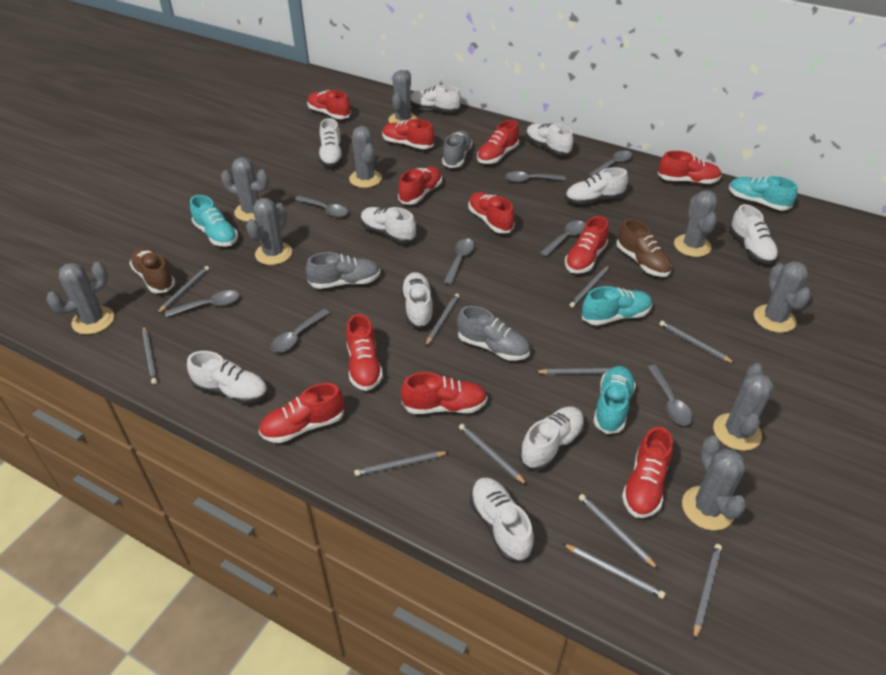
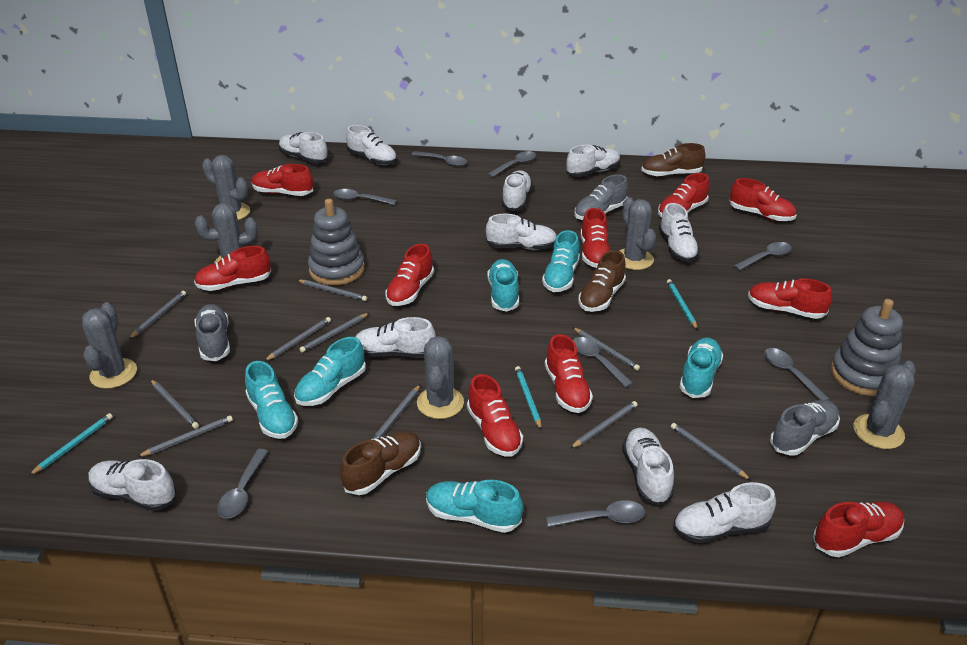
brown shoe: [129,247,175,293] [616,219,672,277] = 2 -> [340,431,421,495] [578,250,626,312] [641,143,706,177] = 3
grey cactus: [46,262,114,335] [221,157,269,222] [246,198,292,265] [349,126,382,188] [388,70,418,123] [674,190,717,257] [682,436,747,531] [713,363,774,451] [754,261,811,333] = 9 -> [82,302,137,389] [195,203,258,263] [202,155,250,220] [417,336,464,419] [619,197,656,270] [854,361,916,449] = 6
grey pencil: [142,327,157,384] [157,266,209,314] [354,452,449,476] [425,294,459,347] [459,424,527,485] [535,368,611,375] [562,543,665,599] [570,266,609,308] [579,494,659,570] [659,321,734,363] [694,544,722,640] = 11 -> [129,291,186,339] [137,415,233,457] [151,380,199,429] [264,317,331,361] [297,280,367,301] [299,313,369,352] [371,384,421,440] [570,401,638,449] [573,327,640,371] [671,423,752,481] = 10
grey stacking toy: none = 0 -> [308,199,365,285] [830,299,903,396] = 2
red shoe: [259,383,344,443] [307,90,351,119] [346,314,383,391] [382,119,434,149] [398,166,442,205] [401,372,488,414] [468,192,514,233] [477,120,519,164] [565,216,609,273] [622,427,673,518] [658,151,721,184] = 11 -> [194,246,271,291] [252,164,313,196] [385,244,434,306] [467,374,523,457] [545,334,593,413] [581,208,610,268] [658,173,709,218] [729,178,797,221] [748,279,832,319] [813,502,904,557] = 10
turquoise pencil: none = 0 -> [29,413,113,476] [515,366,542,430] [667,279,698,330] = 3
turquoise shoe: [190,195,238,247] [582,286,652,326] [594,366,636,434] [729,176,798,210] = 4 -> [245,361,298,439] [294,337,366,406] [426,480,523,533] [488,259,519,312] [542,230,580,292] [679,338,723,398] = 6

